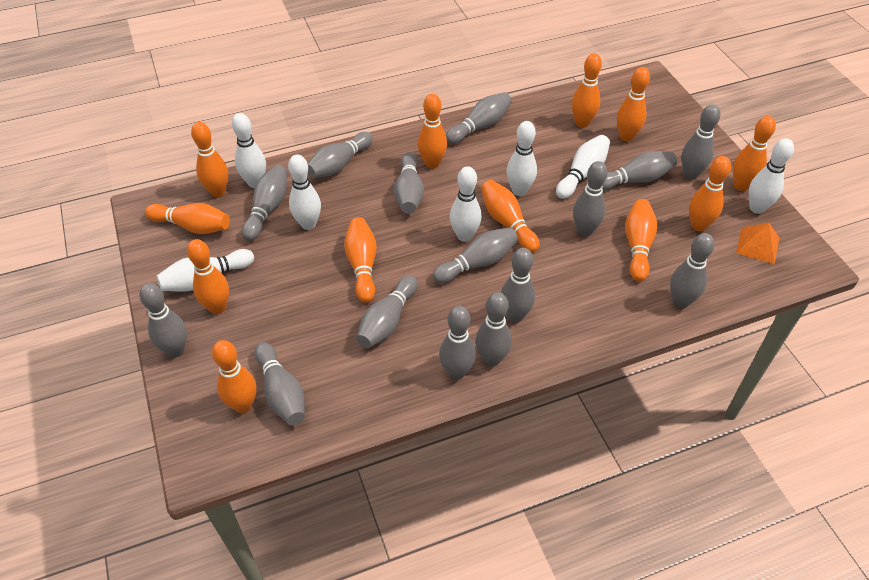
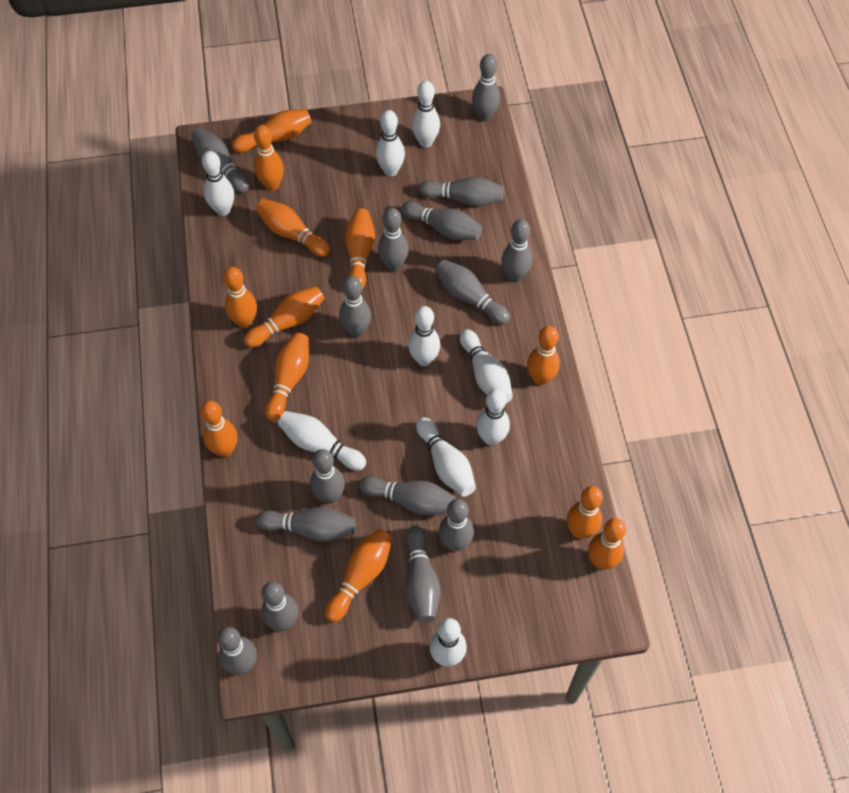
orange pyramid: [736,222,779,264] = 1 -> none = 0
white bowling pin: [157,249,254,291] [232,113,266,188] [288,155,321,230] [450,166,482,242] [506,121,537,196] [556,135,610,199] [749,138,794,214] = 7 -> [202,151,234,216] [278,411,366,470] [376,110,405,176] [408,306,440,366] [412,80,440,147] [416,417,476,497] [430,618,467,667] [460,329,513,403] [476,389,510,446] = 9

